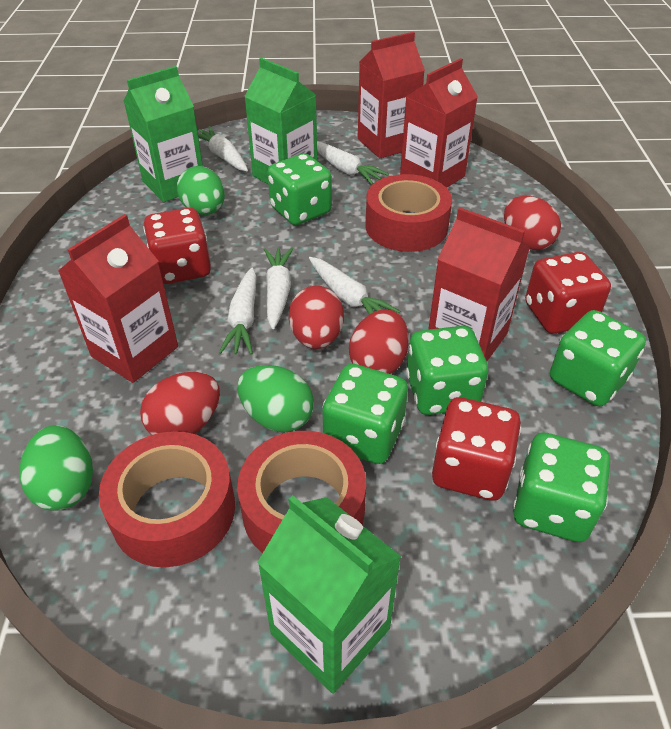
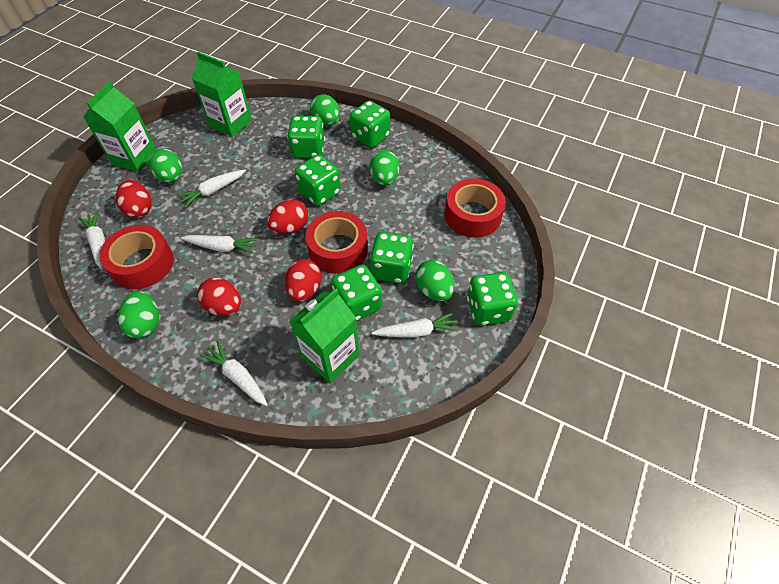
green dice: [267,153,332,225] [323,364,408,464] [406,326,488,415] [513,433,610,542] [550,310,646,406] = 5 -> [287,116,325,158] [295,155,341,206] [332,264,382,321] [350,100,390,148] [370,232,414,284] [467,272,518,326] = 6
green egg: [20,425,93,511] [177,166,225,215] [237,365,314,432] = 3 -> [118,291,159,338] [149,149,182,183] [310,94,340,126] [369,150,400,185] [415,260,454,301] = 5
red carton: [58,214,178,383] [358,32,425,158] [400,58,478,188] [428,207,530,361] = 4 -> none = 0
red dice: [143,208,211,284] [432,397,521,501] [525,252,611,334] = 3 -> none = 0

